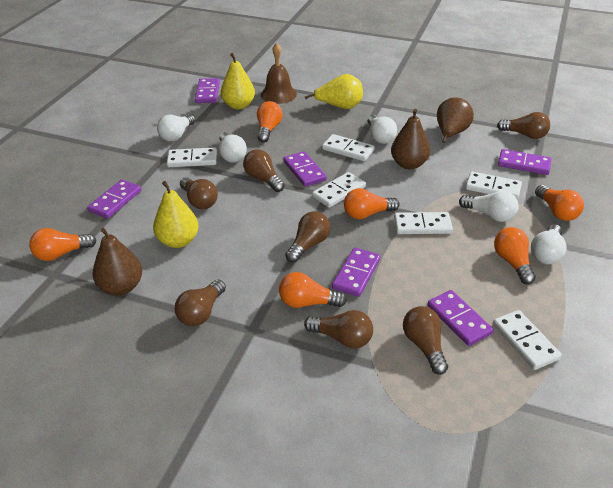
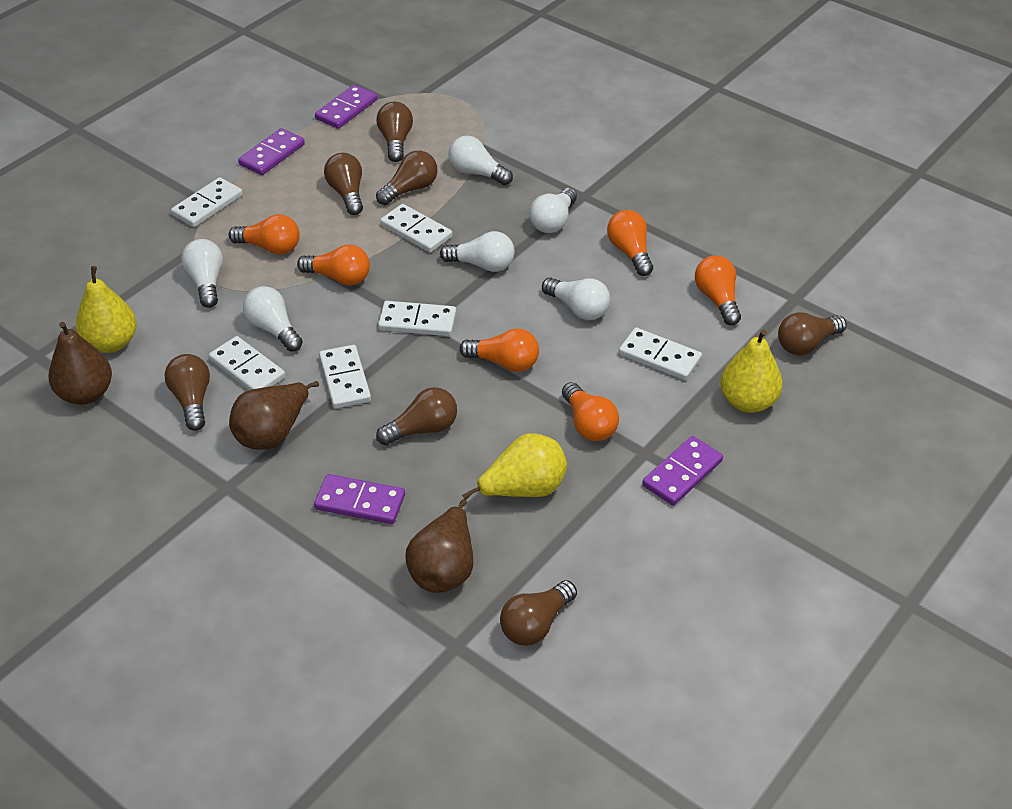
brown bell: [261,43,297,104] = 1 -> none = 0
purple domino: [87,180,141,219] [195,78,220,103] [283,151,327,187] [332,248,380,297] [427,290,493,346] [498,149,551,175] = 6 -> [238,128,305,175] [314,474,405,524] [315,85,377,129] [642,436,723,505] = 4
white light bulb: [157,114,195,142] [219,132,247,163] [368,115,397,144] [459,191,519,222] [531,224,567,264] = 5 -> [181,239,223,308] [243,286,303,352] [440,231,515,272] [448,136,513,185] [529,188,577,233] [542,278,610,320] = 6

